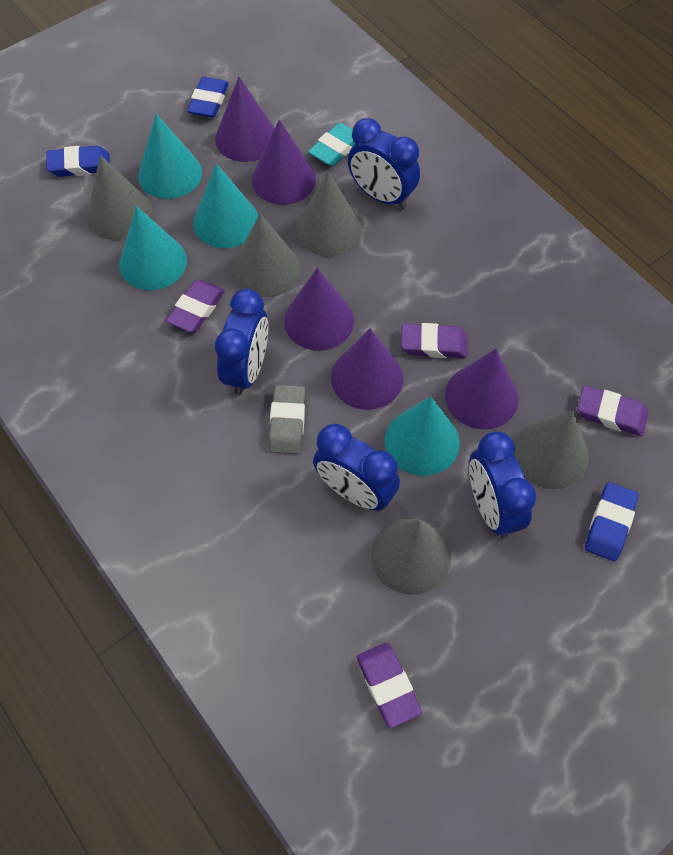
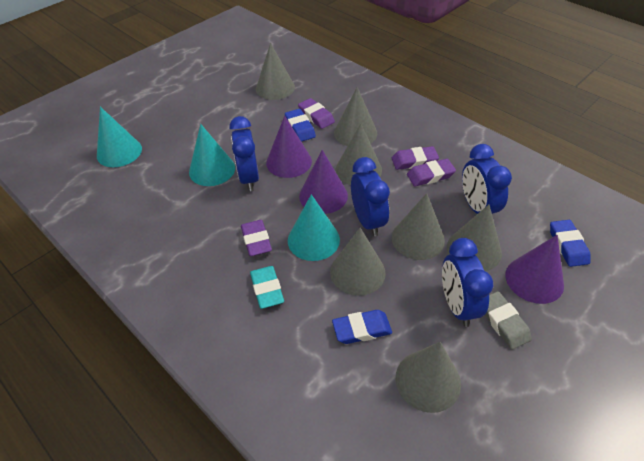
grey cone: [87,155,153,240] [233,214,300,297] [296,172,362,256] [371,518,451,595] [514,410,589,489] = 5 -> [256,43,295,100] [330,228,386,296] [334,87,377,146] [336,124,382,185] [392,193,445,260] [396,342,461,413] [447,205,502,271] = 7
purple cone: [215,77,275,162] [252,119,316,205] [284,268,354,351] [331,328,403,410] [445,349,518,430] = 5 -> [266,116,312,178] [299,150,348,214] [505,235,564,304] = 3
turquoise cone: [119,206,187,290] [138,114,202,199] [193,163,258,248] [385,396,460,476] = 4 -> [97,107,142,167] [189,124,235,186] [288,194,340,261] = 3

